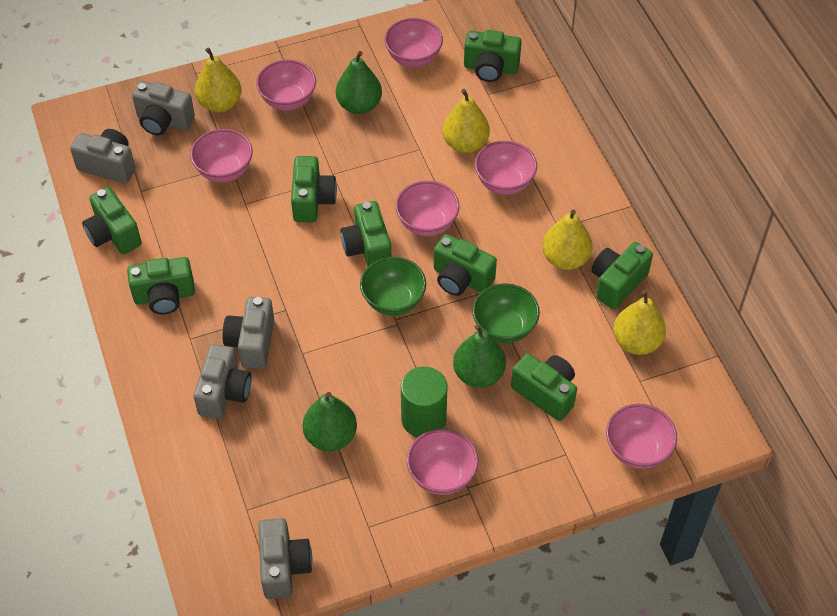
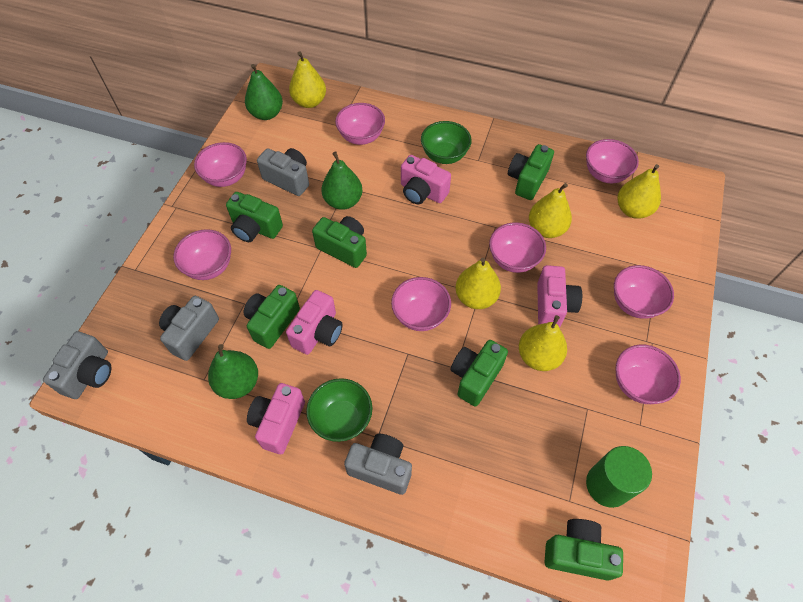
green camera: [82,187,142,254] [127,257,195,315] [291,156,337,222] [340,201,391,267] [434,234,497,296] [464,30,522,82] [511,353,577,421] [591,242,653,309] = 8 -> [226,192,283,242] [244,285,300,349] [312,216,367,268] [450,340,508,406] [508,144,554,200] [545,519,623,581] = 6
grey camera: [70,129,136,184] [132,81,195,136] [194,344,251,419] [223,297,274,369] [258,518,312,599] = 5 -> [43,331,111,399] [159,296,219,361] [257,148,309,196] [344,434,412,495] = 4
pink bowl: [190,129,253,182] [256,60,316,111] [384,18,443,67] [396,181,459,236] [407,429,479,495] [475,141,537,195] [606,404,677,469] = 7 -> [173,229,231,280] [194,142,247,187] [335,103,385,145] [391,277,451,331] [489,223,546,273] [586,139,639,183] [614,265,674,319] [616,345,681,404] = 8
pink camera: none = 0 -> [247,383,305,454] [286,290,343,355] [401,155,451,204] [537,265,582,327] = 4
yellow pear: [195,47,241,112] [442,89,490,153] [542,210,593,270] [613,290,666,355] = 4 -> [289,51,326,108] [455,257,501,309] [519,315,567,371] [529,183,572,238] [618,164,661,219] = 5

